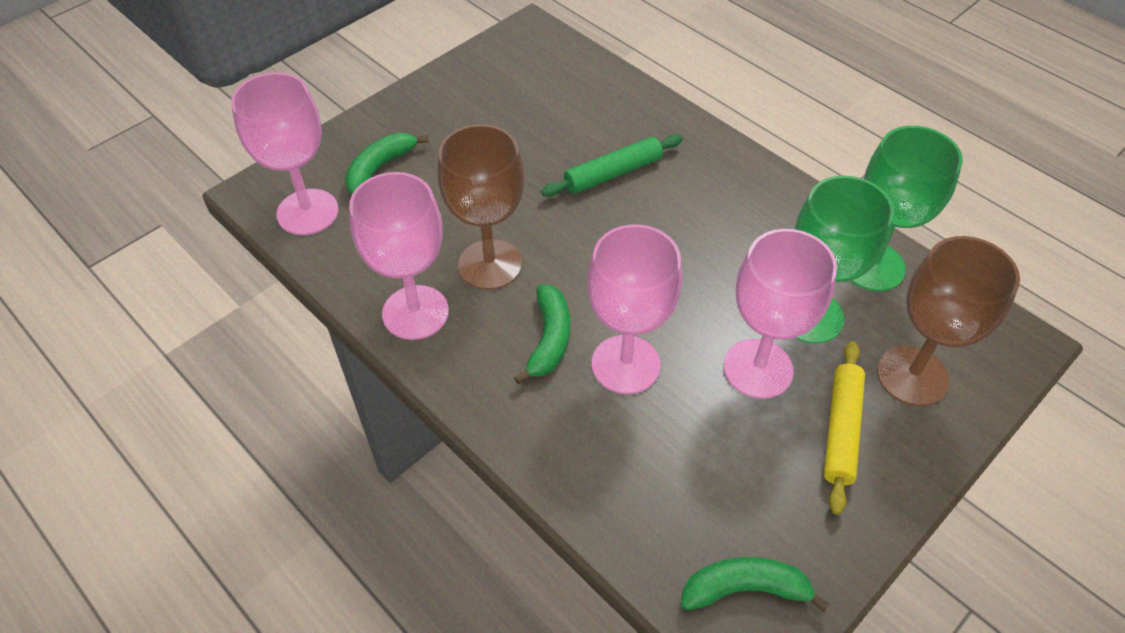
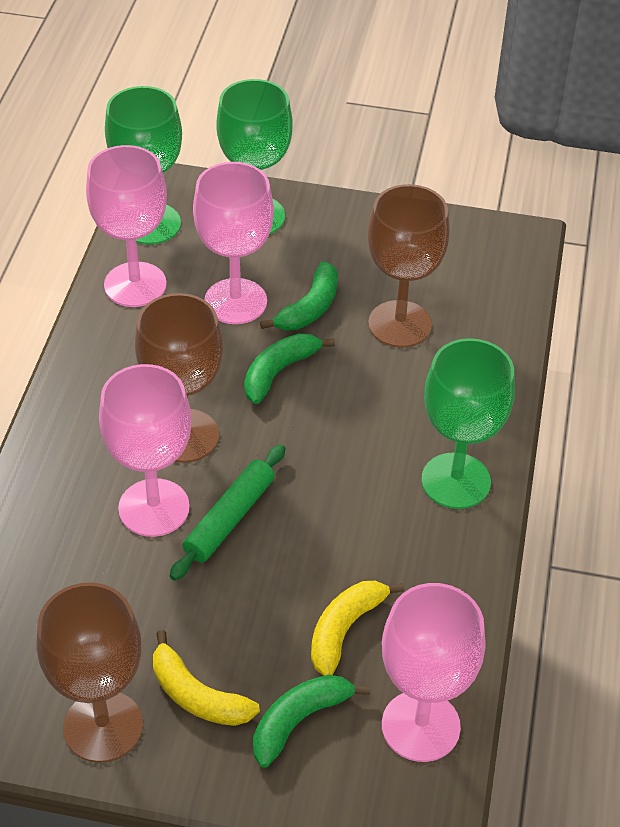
brown goblet: [438,124,524,290] [877,236,1020,406] = 2 -> [36,582,143,763] [135,293,223,463] [368,184,450,348] = 3
green goblet: [795,175,894,344] [851,126,963,291] = 2 -> [105,86,182,245] [216,79,292,234] [421,338,515,509] = 3
yellow banana: none = 0 -> [153,630,260,726] [311,581,404,676] = 2
yellow rolling pin: [824,341,865,515] = 1 -> none = 0

